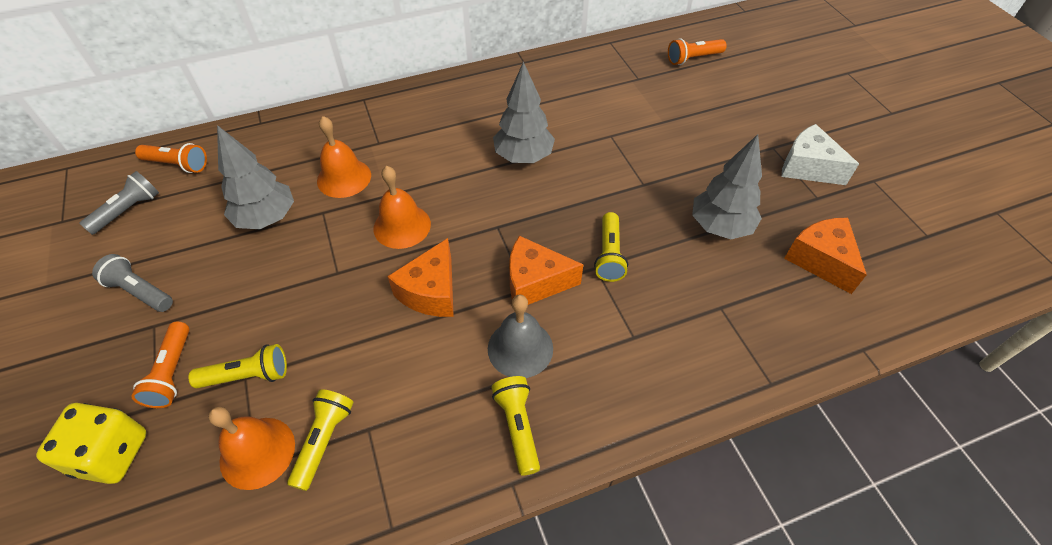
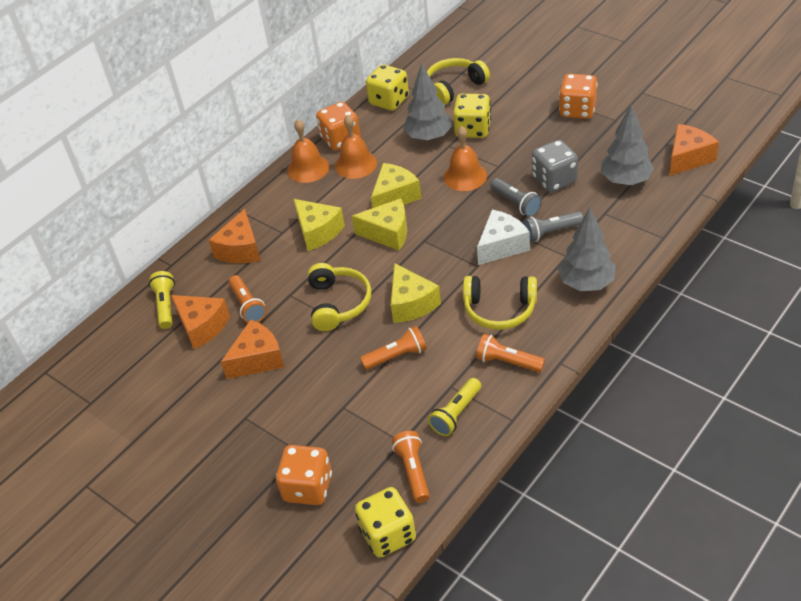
grey bell: [488,294,553,378] = 1 -> none = 0
grey dice: none = 0 -> [532,140,578,192] = 1
orange cheese: [387,238,454,317] [509,236,583,305] [784,218,867,294] = 3 -> [171,295,230,349] [209,209,260,263] [221,320,284,379] [669,124,719,176] = 4
orange dice: none = 0 -> [276,445,332,505] [316,102,361,150] [559,74,598,119] = 3
orange flashlight: [131,322,190,408] [135,143,207,173] [668,38,727,65] = 3 -> [228,275,267,323] [360,326,427,370] [392,431,430,503] [476,334,545,372] = 4
yellow cheese: none = 0 -> [294,199,345,251] [352,198,407,250] [371,163,421,208] [391,263,441,323] = 4
yellow dice: [36,403,147,484] = 1 -> [355,487,416,558] [366,64,409,111] [453,94,491,138] = 3
yellow flashlight: [188,344,287,388] [287,389,354,491] [491,376,540,476] [594,212,628,282] = 4 -> [149,271,175,329] [428,378,481,436] = 2
yellow headphones: none = 0 -> [308,263,371,331] [427,58,490,105] [463,276,537,330] = 3

